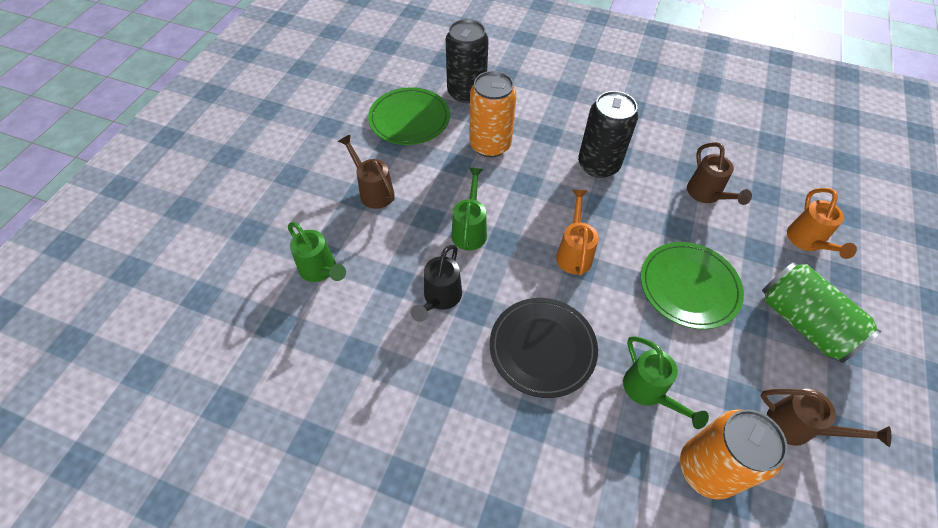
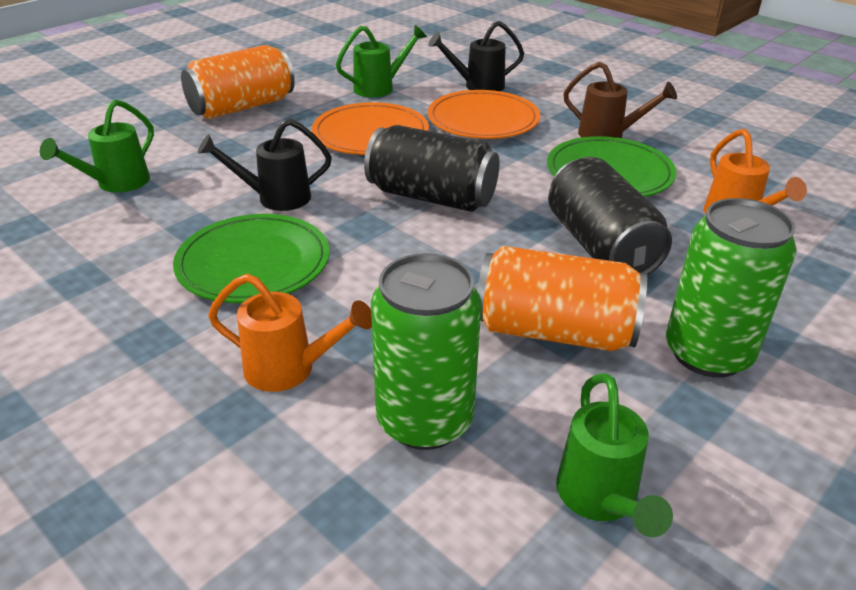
black plate: [490,298,598,398] = 1 -> none = 0
black watering can: [411,245,462,322] = 1 -> [198,119,332,211] [428,21,524,91] = 2
brown watering can: [338,134,394,209] [687,142,752,205] [761,389,891,447] = 3 -> [563,62,677,138] = 1
green can: [762,262,882,363] = 1 -> [371,253,482,450] [666,198,797,378] = 2
orange plate: none = 0 -> [312,102,429,155] [428,90,540,139] = 2

